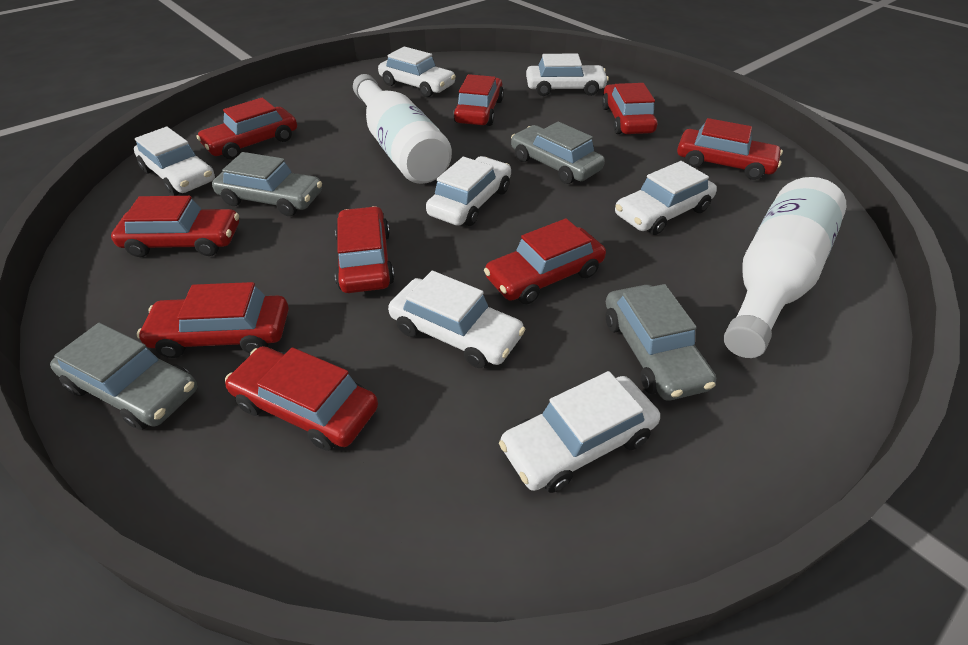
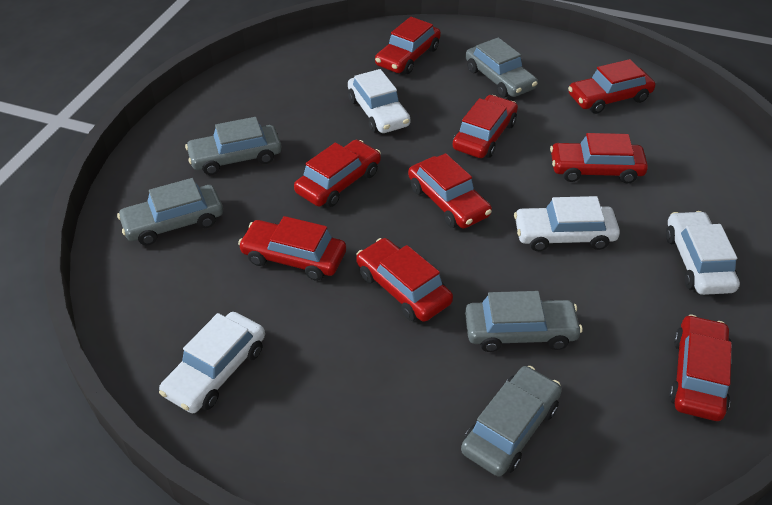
grey car: [50,323,197,430] [212,152,322,216] [511,122,605,184] [606,284,716,400] = 4 -> [117,178,223,245] [185,117,282,175] [461,366,562,477] [465,38,538,98] [465,291,583,352] = 5
white bottle: [353,74,452,184] [724,177,846,358] = 2 -> none = 0
white car: [134,127,215,196] [378,46,456,97] [388,271,525,368] [426,156,511,226] [499,371,660,493] [526,54,609,96] [615,161,717,235] = 7 -> [159,312,265,413] [348,69,411,133] [514,196,620,251] [666,211,740,295] = 4

